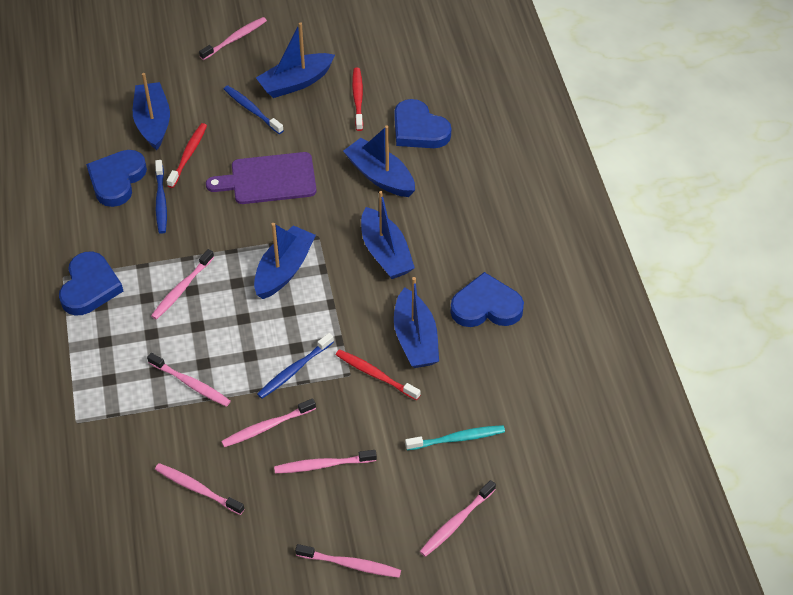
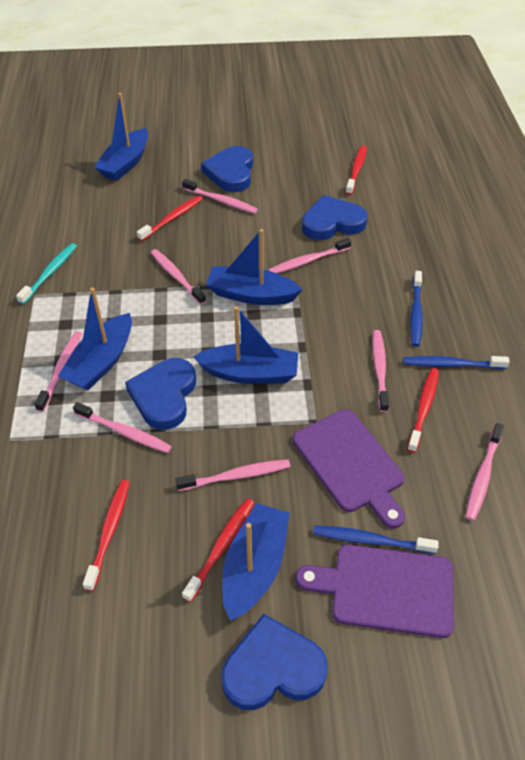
blue boat: [133,73,170,150] [254,223,316,299] [256,22,335,98] [343,125,415,197] [361,191,415,279] [394,277,439,368] = 6 -> [58,288,132,390] [94,93,148,181] [193,306,298,384] [206,229,303,305] [222,503,290,621] = 5
purple cutting board: [206,152,317,204] = 1 -> [293,409,405,529] [296,545,454,638] = 2
red toothbrush: [167,123,207,188] [336,349,421,400] [352,68,363,131] = 3 -> [83,480,130,591] [137,195,203,241] [182,498,254,602] [346,145,367,195] [407,368,439,453] = 5

